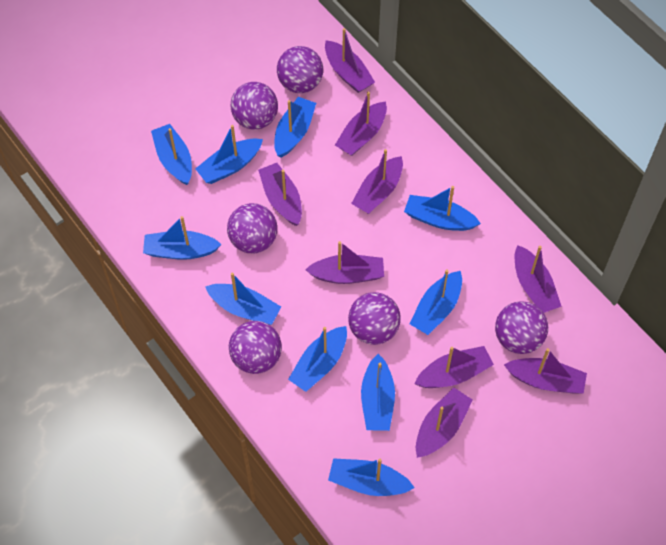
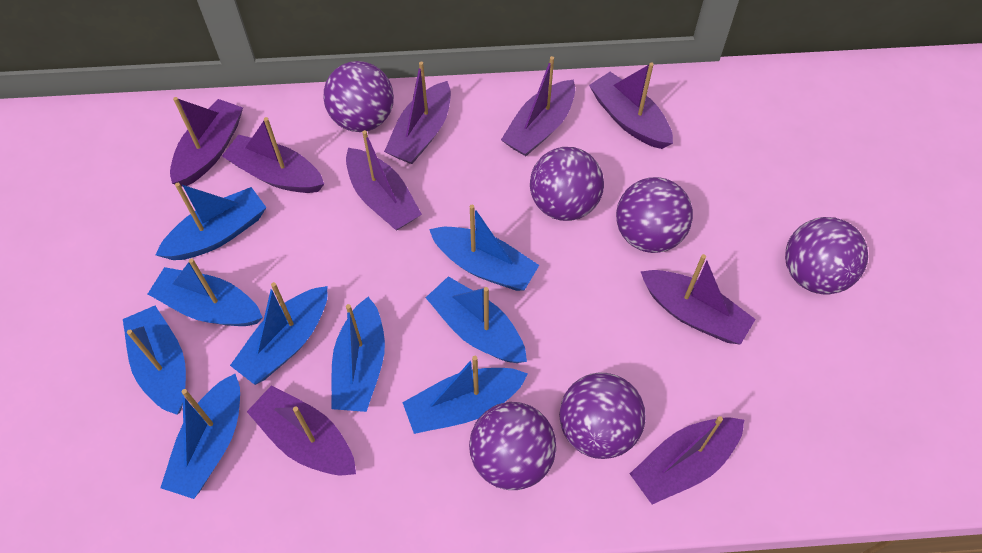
blue boat: [143,216,222,260] [151,124,192,185] [195,125,263,184] [205,273,281,325] [274,97,316,158] [288,326,347,392] [328,458,415,496] [361,354,395,431] [404,186,481,231] [410,269,462,335] = 10 -> [123,306,186,415] [148,258,263,326] [156,183,267,260] [160,374,240,499] [230,282,327,385] [332,297,385,412] [402,356,528,434] [426,276,527,363] [429,205,539,291] = 9

